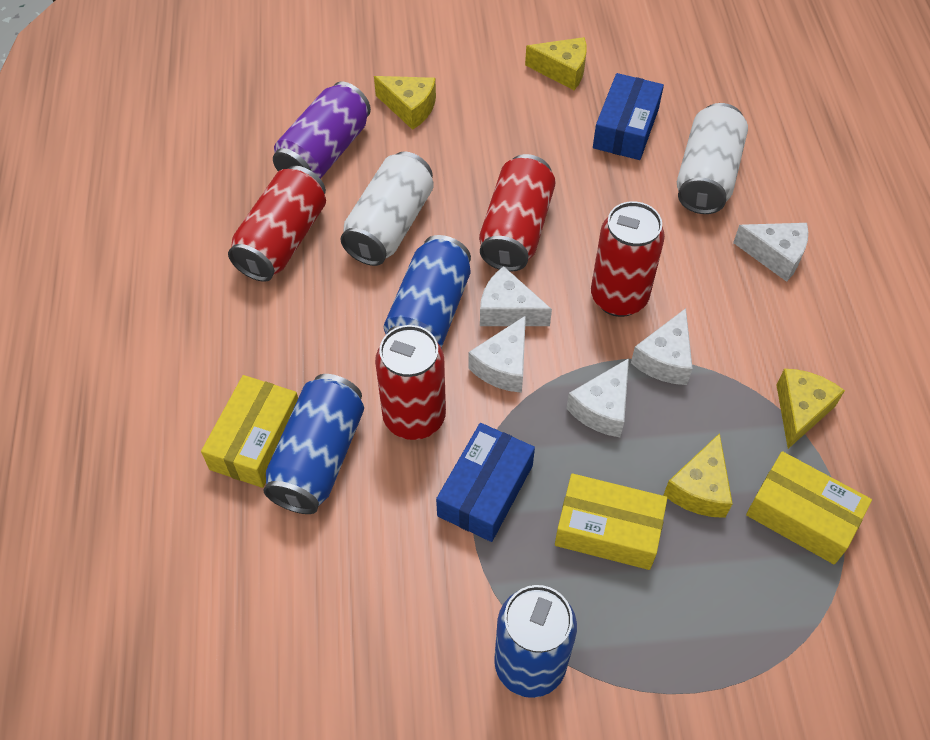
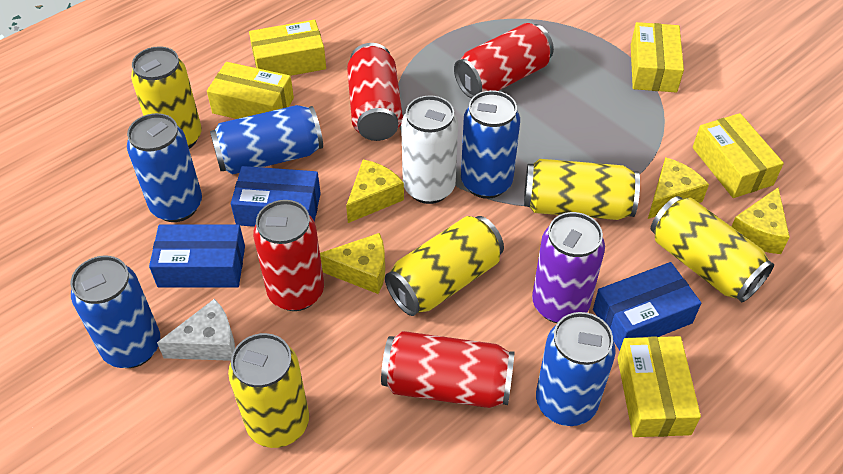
blue box: [436,423,535,542] [593,73,664,160] = 2 -> [149,224,245,287] [231,166,321,227] [593,262,701,351] = 3
blue can: [264,374,364,514] [384,235,471,348] [494,585,577,698] = 3 -> [71,256,160,368] [127,113,202,222] [210,105,323,175] [461,90,520,199] [536,312,616,426] = 5
white can: [340,152,434,266] [677,103,748,214] = 2 -> [401,95,458,204] = 1
white cheese: [468,315,526,393] [480,266,552,326] [566,358,629,437] [631,308,693,385] [733,223,808,282] = 5 -> [157,299,235,361] = 1
yellow box: [201,375,298,488] [555,474,667,570] [746,451,872,564] = 3 -> [207,62,294,119] [249,20,326,76] [617,336,701,437] [631,22,684,92] [693,113,784,198] = 5
yellow can: none = 0 -> [131,46,202,149] [228,333,309,448] [385,216,504,316] [524,159,640,220] [651,196,774,302] = 5

